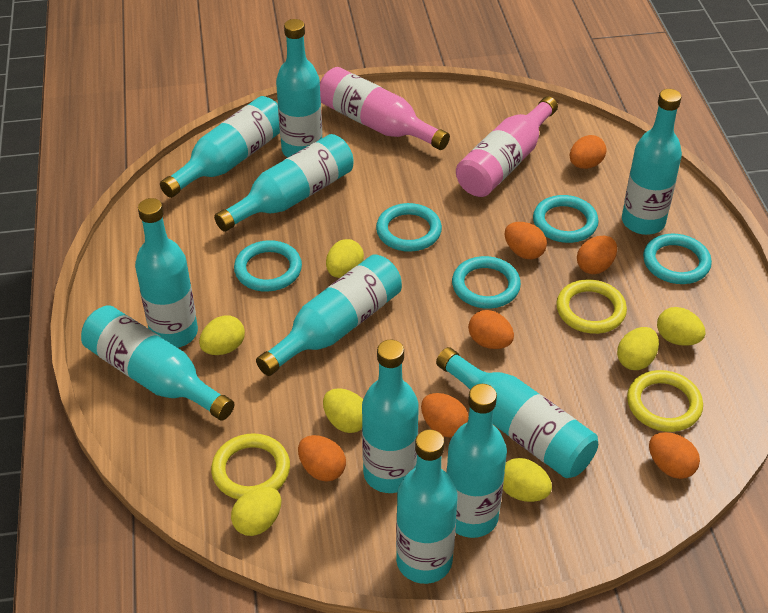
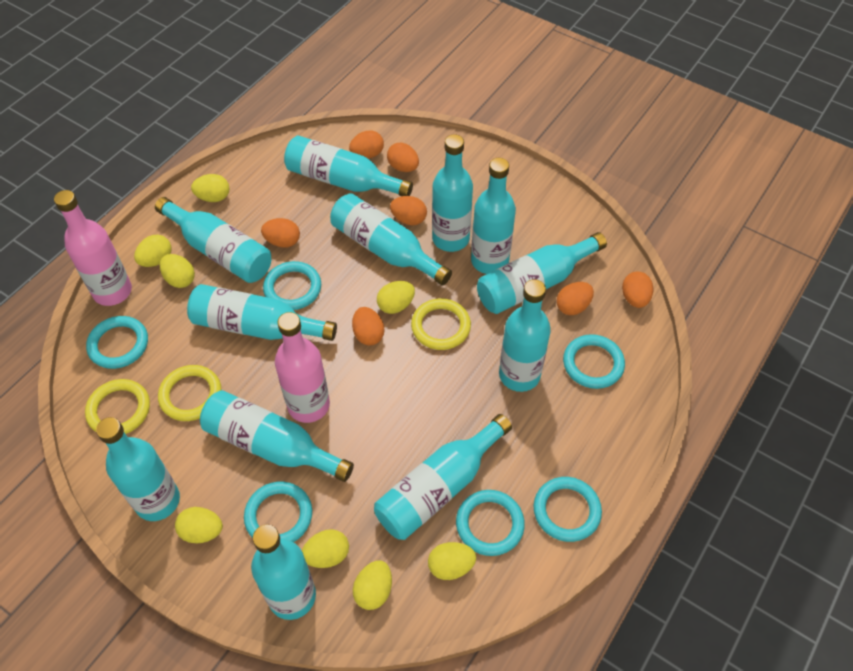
turquoise bottle: [81,305,234,421] [135,198,198,348] [160,96,280,198] [214,134,354,232] [256,254,402,376] [276,19,322,157] [362,340,419,493] [396,429,458,584] [436,347,598,478] [446,384,507,538] [622,89,682,235] = 11 -> [96,417,180,521] [155,197,271,283] [187,284,337,341] [200,390,354,482] [251,524,316,620] [284,135,413,196] [330,193,452,286] [374,414,512,540] [432,134,473,252] [471,158,516,274] [477,232,607,314] [499,279,551,392] = 12
turquoise ring: [234,240,302,292] [376,203,442,252] [452,256,521,309] [533,195,599,243] [643,234,712,284] = 5 -> [86,316,148,369] [244,482,312,542] [263,261,321,310] [456,490,525,556] [534,477,602,542] [563,334,625,389] = 6
yellow egg: [199,315,245,355] [231,487,281,536] [323,388,363,433] [326,239,364,278] [503,458,552,502] [617,327,659,370] [657,307,706,346] = 7 -> [134,235,172,267] [160,254,195,288] [175,507,223,543] [191,174,230,202] [302,529,349,568] [353,560,392,610] [377,281,415,314] [428,542,476,580] = 8

